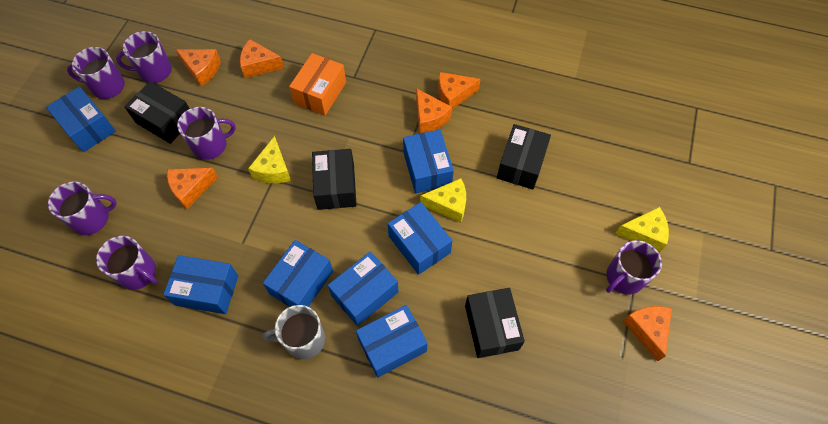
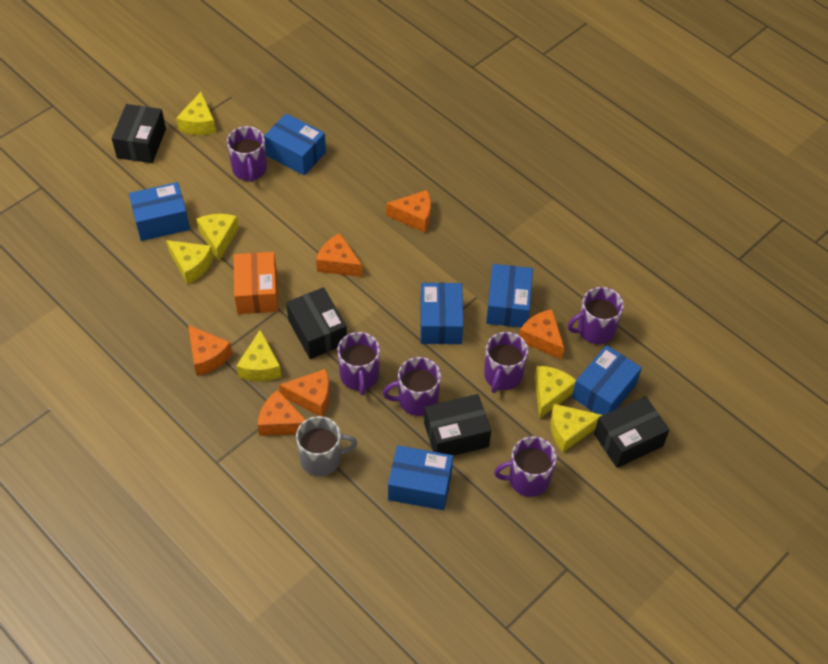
blue box: [46,87,116,152] [163,255,239,314] [263,240,333,307] [328,251,399,326] [356,305,428,378] [388,202,453,275] [403,130,454,193] = 7 -> [129,182,190,241] [264,113,326,176] [388,445,453,510] [420,283,463,344] [486,264,533,328] [572,345,642,415] = 6
yellow cheese: [248,136,291,183] [420,178,466,223] [615,207,669,253] = 3 -> [166,240,214,285] [176,92,216,135] [196,214,239,261] [236,330,281,381] [534,366,576,419] [550,404,603,452] = 6

